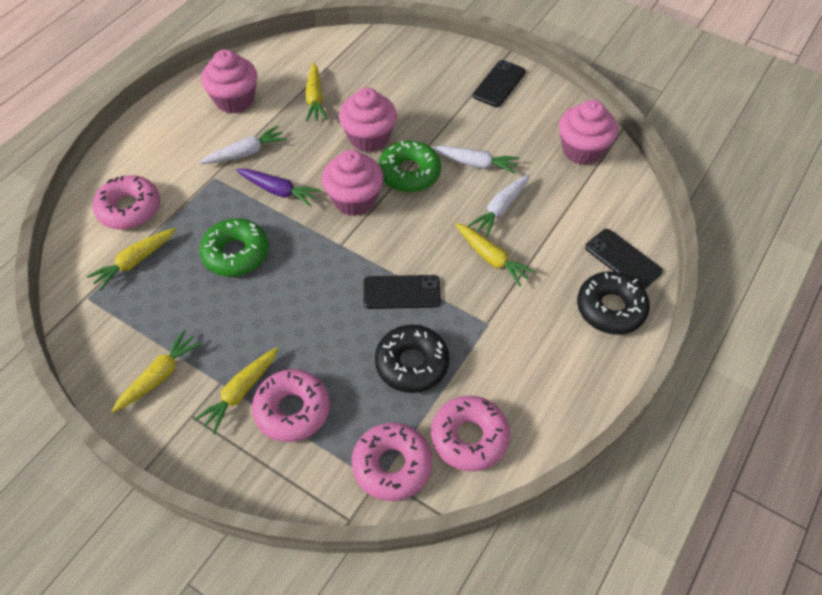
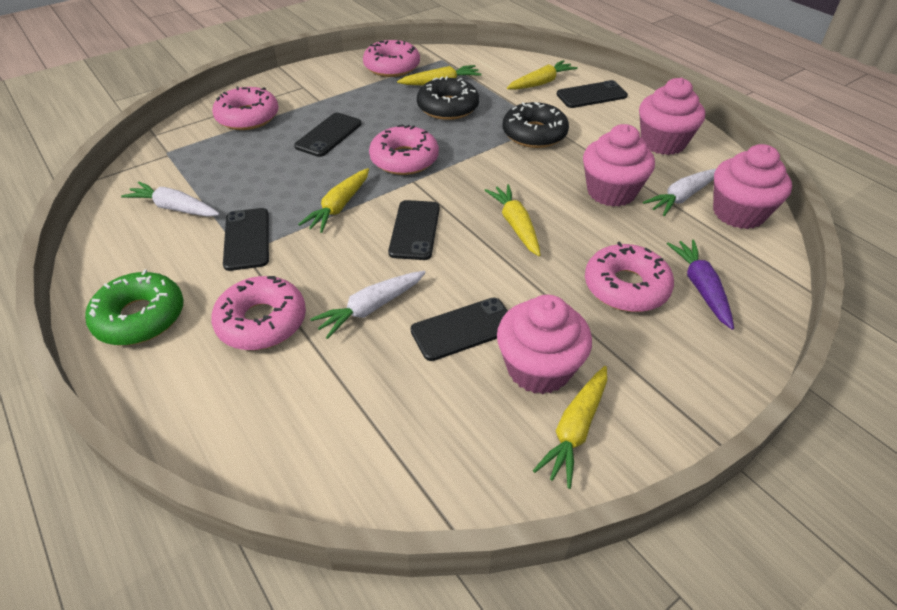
black phone: [363,275,441,309] [473,60,526,107] [585,229,663,289] = 3 -> [223,208,269,271] [294,113,362,157] [388,200,440,260] [411,297,508,361] [556,80,628,108] = 5
green donut: [200,218,269,277] [378,141,441,192] = 2 -> [85,269,184,345] = 1
pink donut: [93,175,160,230] [252,369,330,442] [352,423,432,501] [431,396,510,471] = 4 -> [211,276,306,350] [212,87,279,130] [363,40,420,77] [369,124,439,175] [585,242,674,312] = 5

